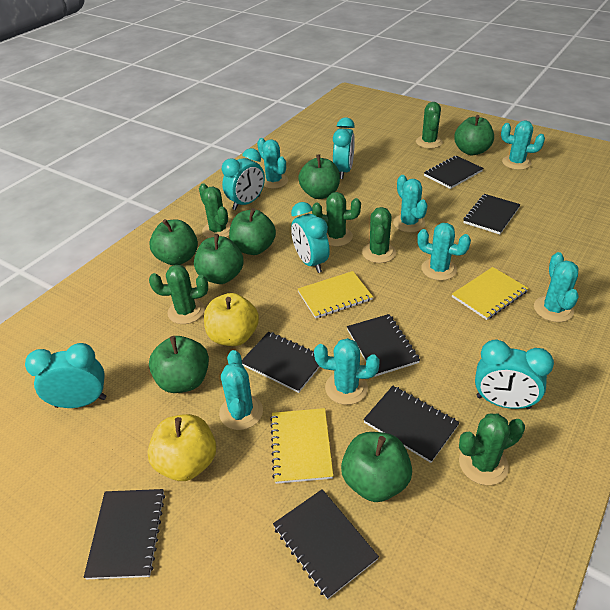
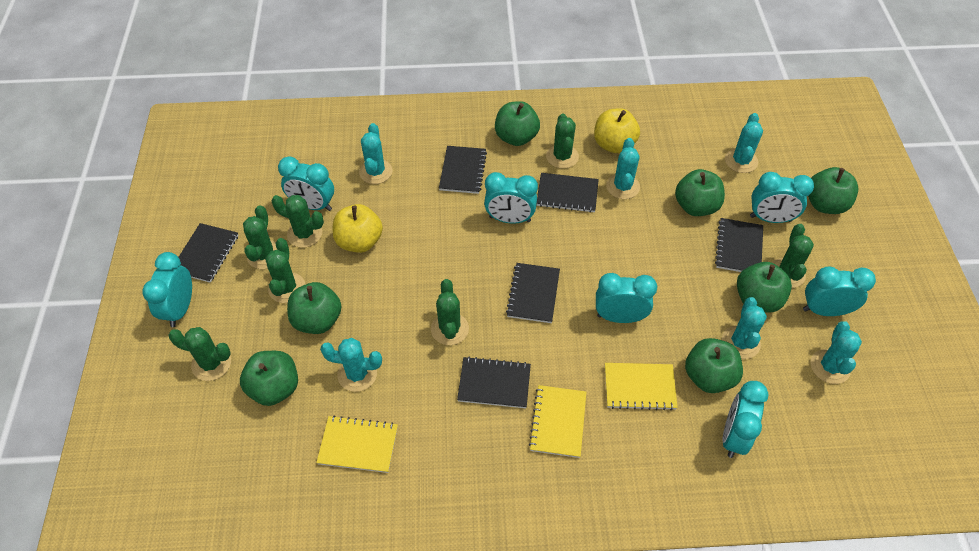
black notebook: [84,489,165,579] [242,332,320,393] [273,489,379,599] [347,314,420,377] [363,386,460,463] [424,156,483,189] [463,194,521,234] = 7 -> [179,223,239,283] [439,146,487,194] [457,356,531,408] [506,263,560,323] [537,173,599,213] [715,218,763,272] = 6
green cactus: [149,265,208,324] [199,183,231,238] [312,192,361,246] [362,207,396,263] [416,102,443,149] [459,414,525,485] = 6 -> [168,327,231,381] [243,205,277,269] [265,238,305,303] [271,195,324,248] [431,279,469,345] [546,114,579,169] [772,224,814,288] = 7
turquoise cactus: [219,350,263,430] [257,138,288,189] [314,338,380,405] [393,175,428,232] [417,223,471,281] [501,121,545,170] [534,252,579,322] = 7 -> [320,338,382,392] [359,123,393,184] [606,138,640,199] [722,297,767,359] [725,113,763,173] [811,321,862,384] = 6
turquoise clock: [25,343,106,408] [222,148,265,210] [291,202,330,273] [333,117,355,179] [475,339,554,409] = 5 -> [142,252,192,327] [278,156,334,211] [484,172,538,224] [596,273,657,323] [723,381,769,458] [750,172,814,223] [803,266,876,316] = 7

